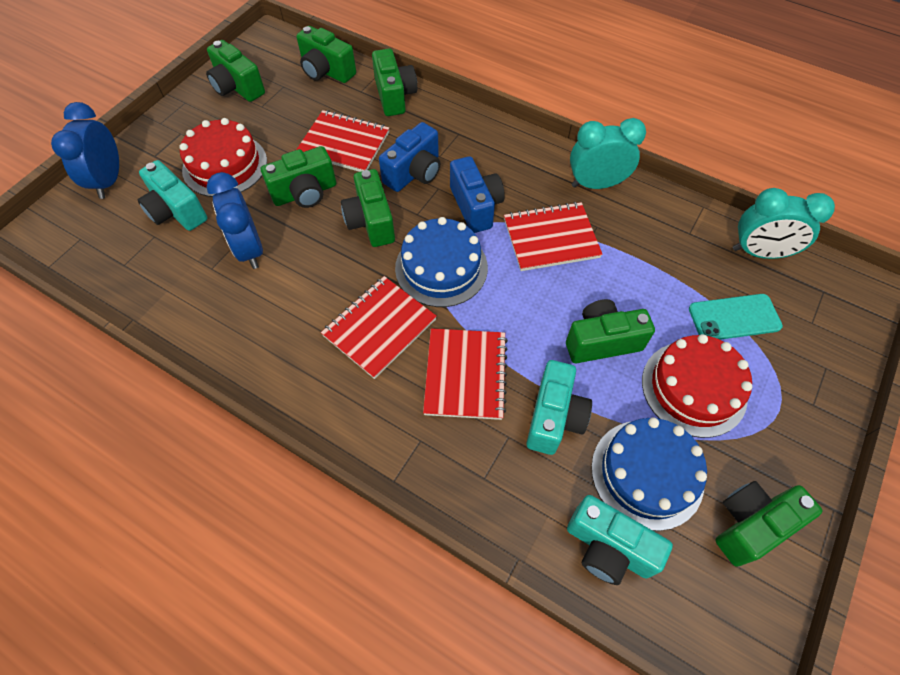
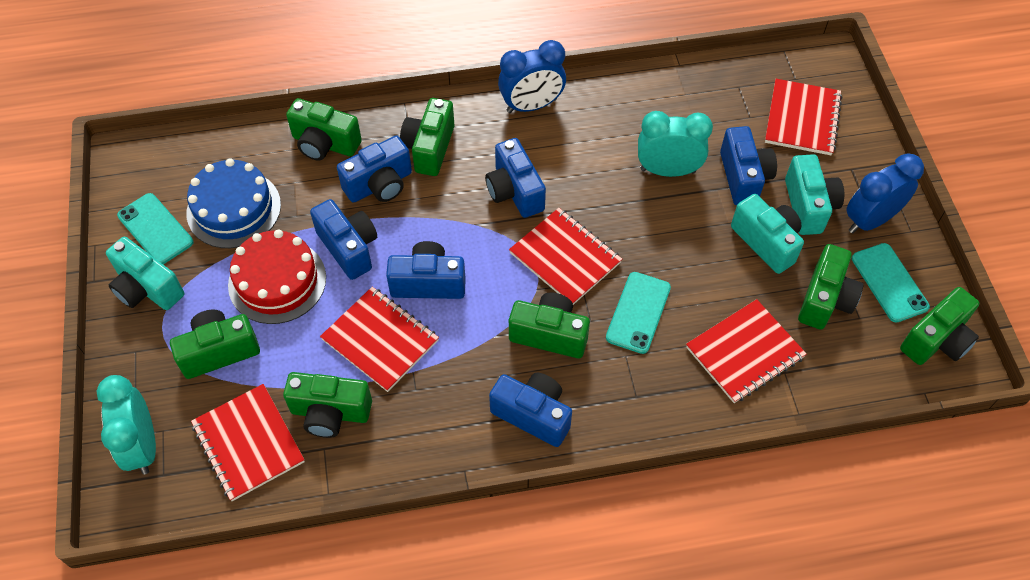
blue cake: [395,217,488,307] [591,417,707,531] = 2 -> [187,158,281,248] = 1
blue camera: [379,122,441,192] [450,156,505,233] = 2 -> [310,199,377,280] [337,136,412,203] [386,241,466,299] [485,138,546,218] [489,373,572,447] [720,126,777,205] = 6
red cake: [179,118,267,197] [642,334,752,438] = 2 -> [228,230,326,324] = 1
red notebook: [296,110,389,172] [321,276,437,379] [423,328,508,420] [504,202,603,271] = 4 -> [191,384,305,501] [320,287,439,392] [509,208,622,305] [686,299,807,403] [765,79,842,155] = 5
turquoise phone: [689,294,783,340] = 1 -> [117,193,193,264] [606,272,671,354] [852,243,930,323] = 3

